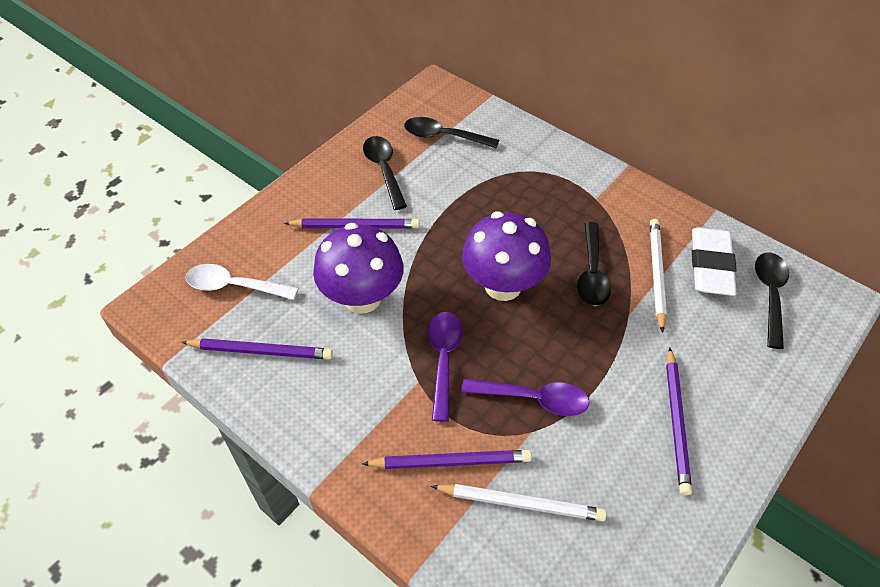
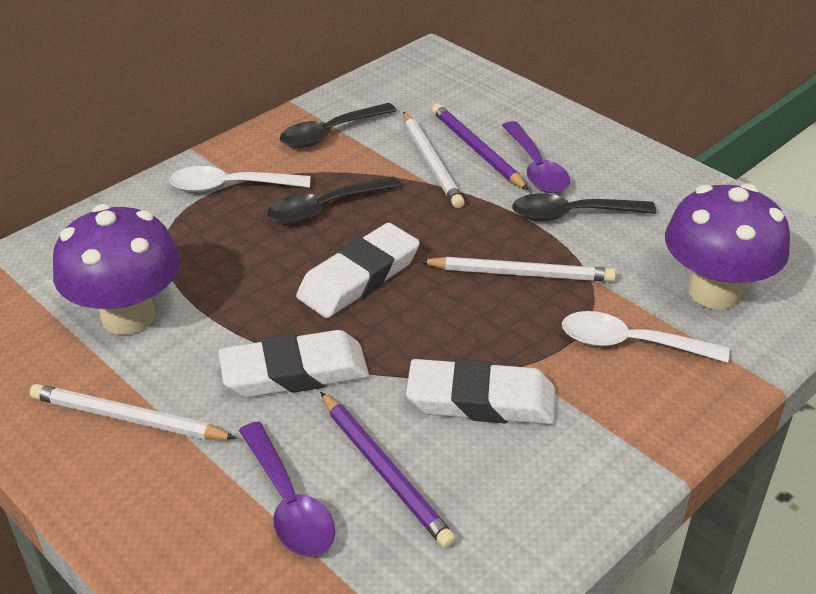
black spoon: [363,136,407,210] [404,117,499,149] [577,222,611,306] [755,253,789,349] = 4 -> [267,176,401,224] [280,103,397,148] [512,193,656,221] = 3
purple pencil: [181,338,333,359] [284,218,419,228] [362,450,532,469] [666,348,692,495] = 4 -> [320,392,456,548] [432,104,528,190] = 2
white eraser: [692,227,737,296] = 1 -> [219,330,369,398] [296,223,420,318] [406,359,555,425] = 3
white pencil: [431,484,606,521] [650,219,667,333] = 2 -> [30,384,237,440] [403,112,465,208] [420,257,616,282] = 3
white spoon: [185,264,298,300] = 1 -> [169,166,310,192] [562,311,729,363] = 2

